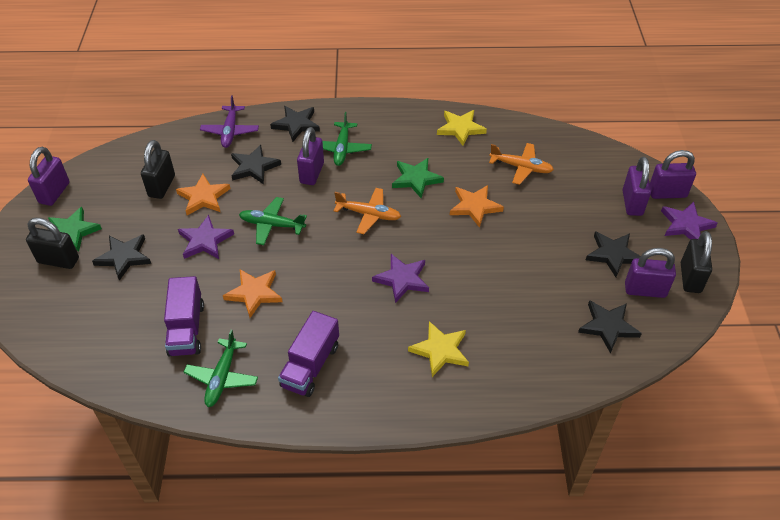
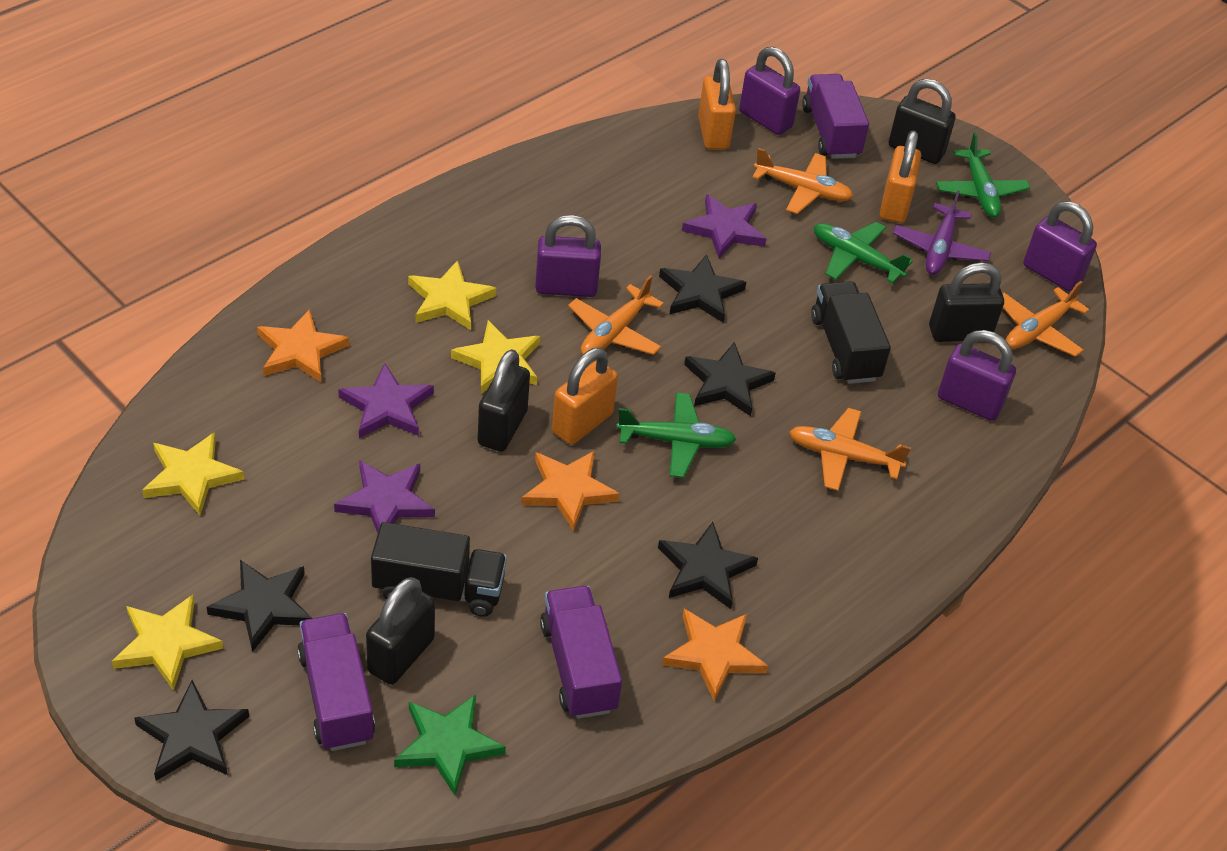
black padlock: [26,218,79,269] [141,140,175,199] [681,231,712,293] = 3 -> [366,577,435,685] [478,349,530,452] [889,79,956,164] [929,262,1004,342] = 4
black truck: none = 0 -> [371,522,507,617] [811,281,891,384] = 2
green star: [48,207,102,252] [392,158,444,198] = 2 -> [394,694,506,795] = 1
orange padlock: none = 0 -> [552,348,618,445] [698,59,736,150] [880,130,921,223] = 3
orange plane: [334,188,401,234] [489,143,554,185] = 2 -> [568,275,664,355] [752,148,853,214] [789,408,911,491] [1002,281,1089,357] = 4
purple padlock: [28,147,69,206] [297,127,324,185] [623,157,651,216] [625,248,676,298] [650,150,696,199] = 5 -> [535,215,601,297] [739,47,800,135] [938,330,1016,421] [1023,201,1097,292] = 4
purple truck: [164,276,204,356] [278,311,339,397] = 2 -> [297,613,375,751] [540,586,622,719] [802,74,869,159] = 3
yellow star: [408,321,469,377] [437,110,487,146] = 2 -> [112,595,223,691] [142,432,244,515] [408,260,496,330] [451,320,540,394] = 4

